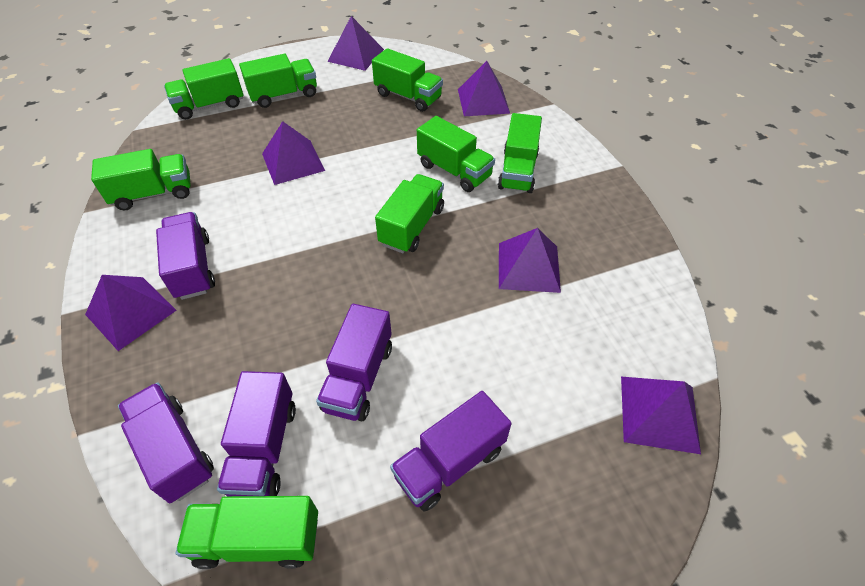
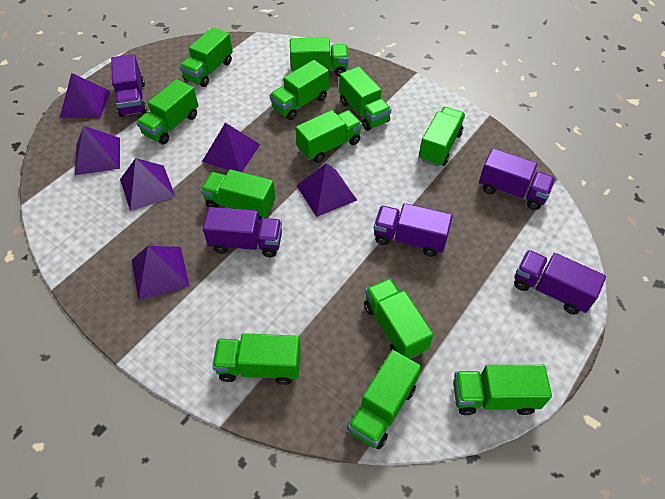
green truck: [91,149,191,210] [164,58,243,120] [176,496,318,569] [239,54,317,108] [372,48,443,112] [375,174,444,253] [417,116,495,192] [498,113,542,193] = 8 -> [136,79,198,145] [179,27,233,87] [200,169,276,221] [212,333,301,385] [269,60,329,120] [290,37,349,76] [295,110,362,163] [339,67,392,131] [347,350,421,449] [364,278,433,359] [419,107,465,167] [453,365,552,415] = 12

